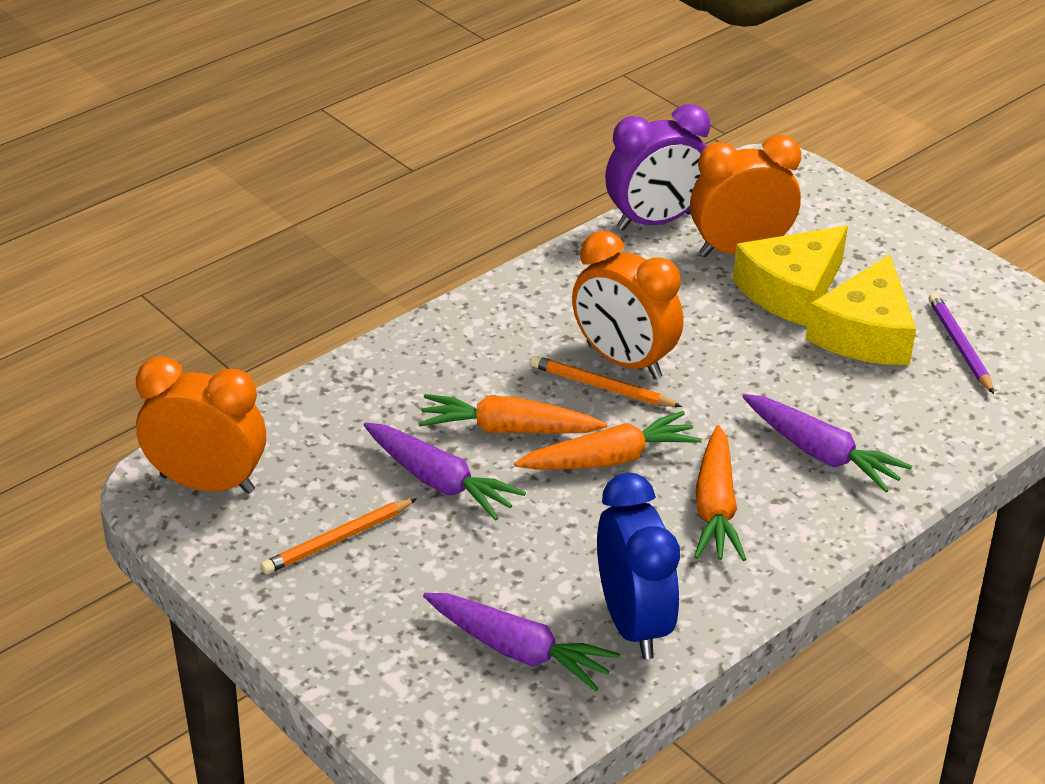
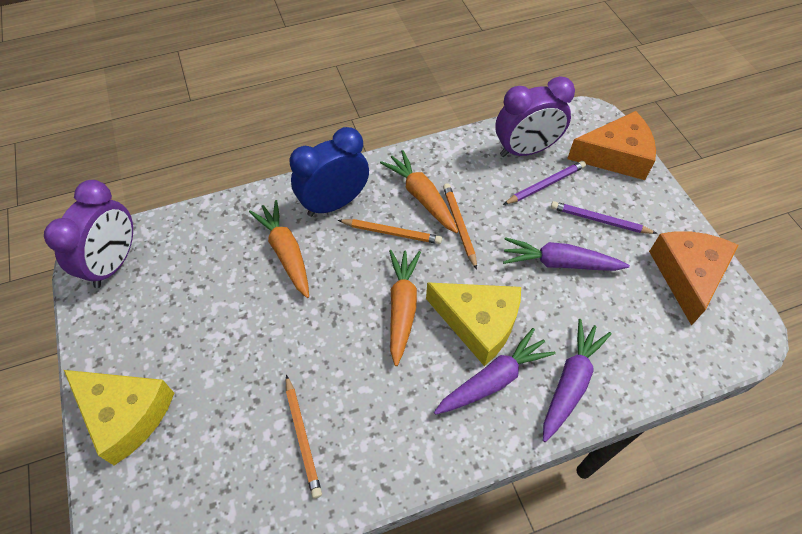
orange cheese: none = 0 -> [567,111,656,180] [649,231,739,326] = 2
orange clock: [136,356,266,494] [572,231,683,379] [690,135,801,257] = 3 -> none = 0
orange pencil: [260,498,417,574] [530,355,682,407] = 2 -> [286,375,322,498] [338,219,442,244] [443,183,477,270] = 3
purple clock: [605,104,710,230] = 1 -> [44,180,133,288] [495,76,575,157] = 2
purple pencil: [929,293,994,394] = 1 -> [503,161,586,205] [551,201,657,234] = 2

